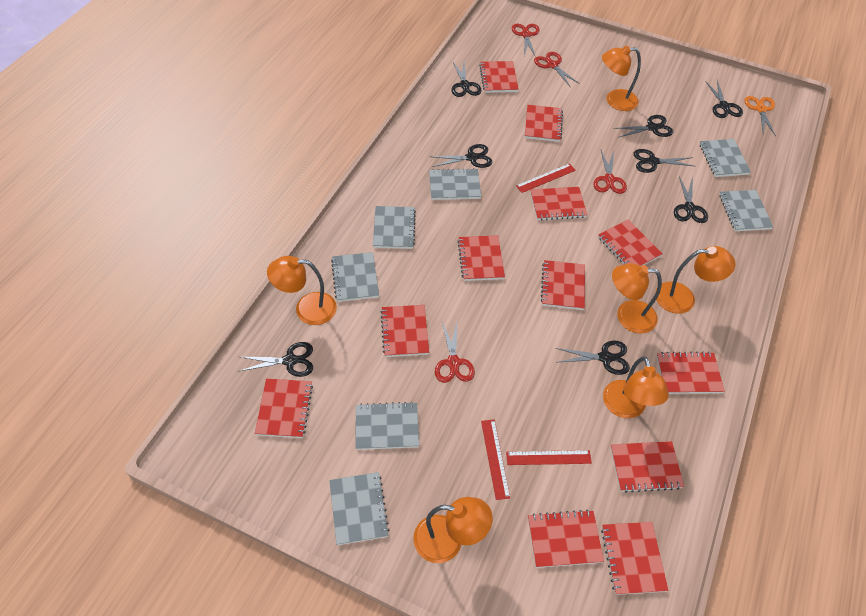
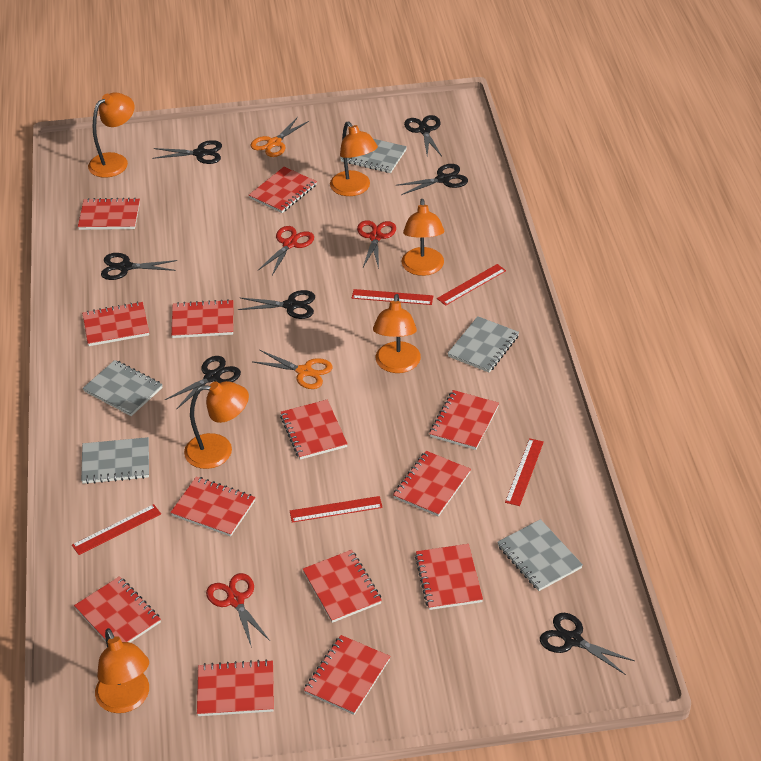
black scissors: [240,342,313,377] [430,144,492,168] [451,62,482,97] [555,340,630,375] [613,115,673,137] [633,149,696,173] [674,176,708,223] [705,80,743,118] = 8 -> [101,253,177,280] [152,140,222,164] [165,356,241,410] [238,290,315,319] [396,164,468,195] [404,115,442,156] [540,613,635,675] = 7
grey notebook: [329,472,389,545] [331,252,379,302] [356,402,419,450] [373,206,416,249] [429,168,481,200] [700,139,751,177] [719,190,773,231] = 7 -> [81,437,149,484] [83,360,163,416] [340,139,407,173] [447,316,519,373] [497,519,583,591] = 5
orange scissors: [744,96,776,136] = 1 -> [251,117,309,157] [252,350,333,389] = 2
red notebook: [255,378,313,438] [380,305,429,357] [457,235,505,281] [479,61,519,93] [525,105,563,142] [528,510,604,568] [530,187,587,221] [541,260,585,310] [598,219,663,266] [601,522,669,595] [610,441,684,493] [656,352,725,394] = 12 -> [74,576,161,642] [78,198,140,230] [82,302,149,346] [170,477,256,537] [171,299,233,338] [197,659,274,716] [249,167,317,213] [280,400,348,460] [303,550,382,623] [304,635,390,715] [393,451,471,517] [415,544,483,610] [429,390,499,450] = 13
red ruler: [481,419,510,500] [506,450,592,465] [516,164,576,193] = 3 -> [72,504,161,555] [290,496,383,523] [352,289,433,305] [437,264,506,306] [505,438,544,506] = 5
red scissors: [435,322,475,383] [512,24,540,57] [534,52,580,88] [593,150,627,194] = 4 -> [206,573,270,648] [258,226,314,275] [357,220,396,269] = 3

